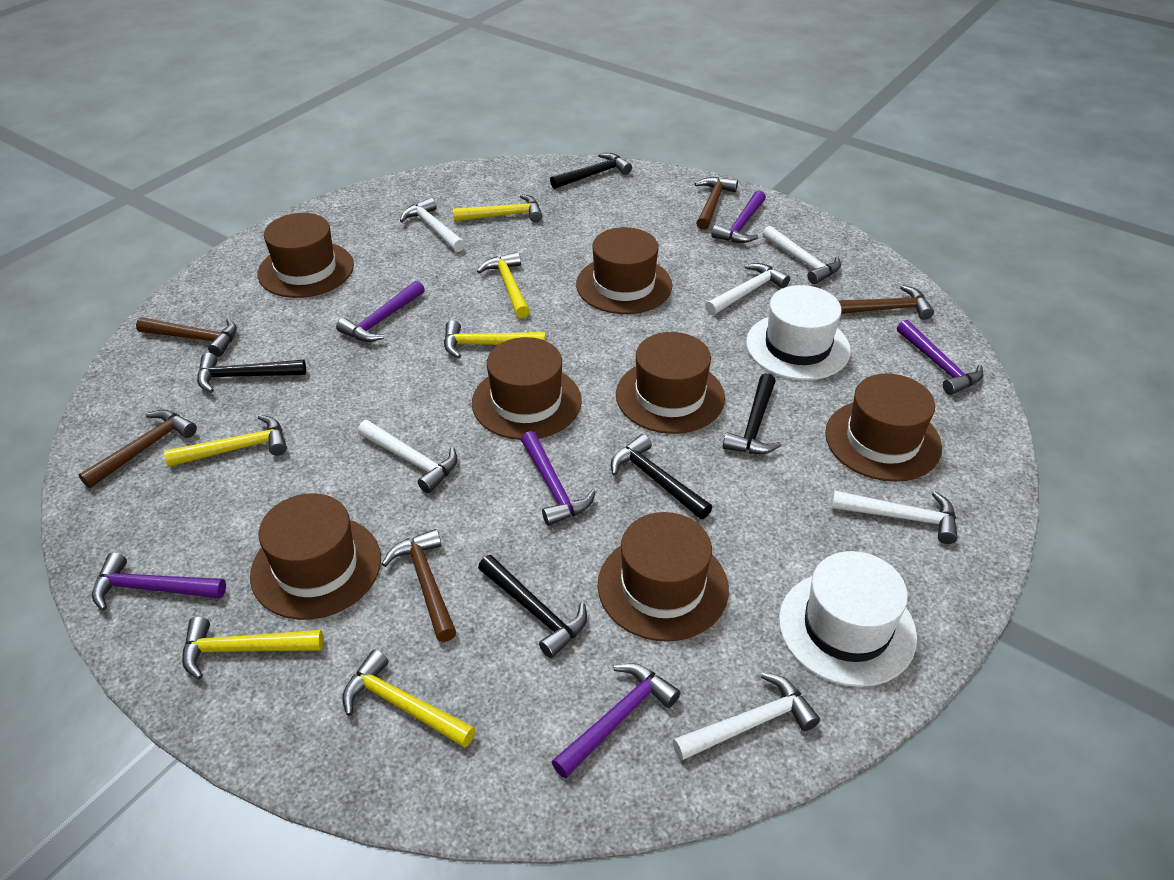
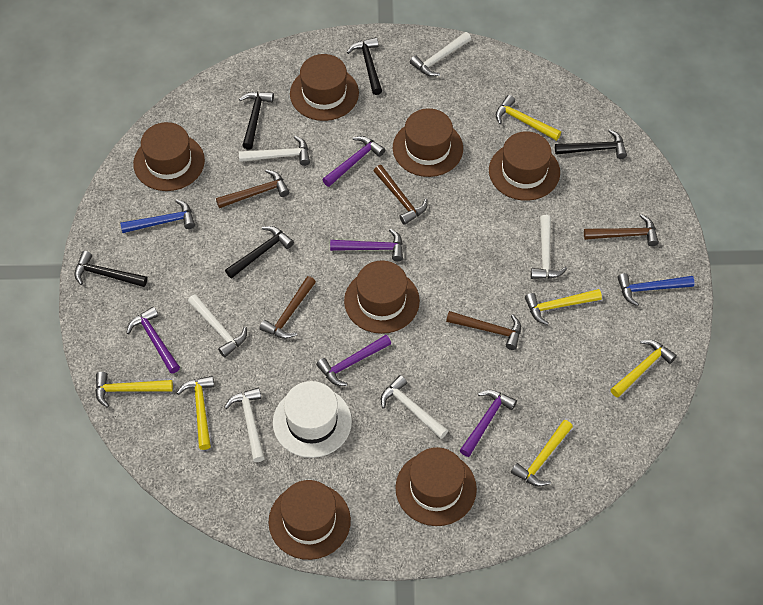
blue hammer: none = 0 -> [120,199,195,233] [617,273,695,306] = 2
purple hammer: [92,553,226,611] [336,281,425,342] [521,431,596,526] [552,663,681,778] [712,190,766,243] [897,320,983,395] = 6 -> [127,306,180,374] [316,335,391,386] [322,136,385,187] [330,228,403,261] [460,390,517,457] = 5
white hat: [746,285,851,380] [779,551,917,687] = 2 -> [273,381,352,458] = 1

